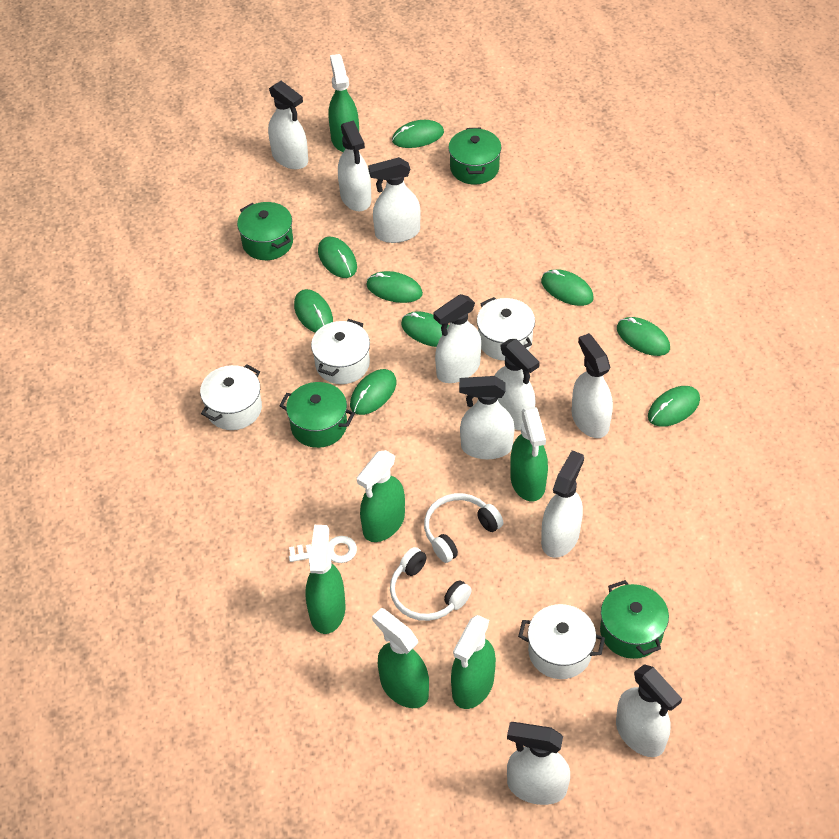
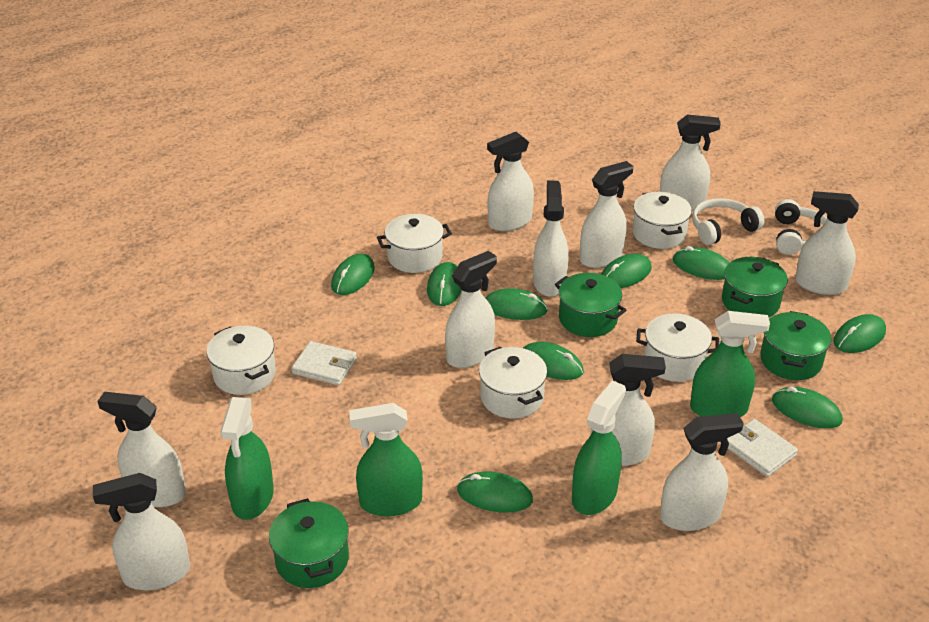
green spray bottle: [306,525,345,634] [328,54,359,152] [357,450,405,542] [372,608,429,708] [451,615,496,709] [510,407,548,502] = 6 -> [220,397,274,520] [349,403,423,516] [572,381,626,515] [690,311,770,417] = 4
white key: [289,536,357,563] = 1 -> none = 0
white pot: [200,364,262,430] [311,319,370,384] [477,297,535,361] [518,604,605,679] = 4 -> [206,326,276,395] [377,214,452,273] [479,347,547,418] [633,191,692,249] [636,314,719,382] = 5
white wallet: none = 0 -> [291,341,357,385] [727,419,798,477] = 2

